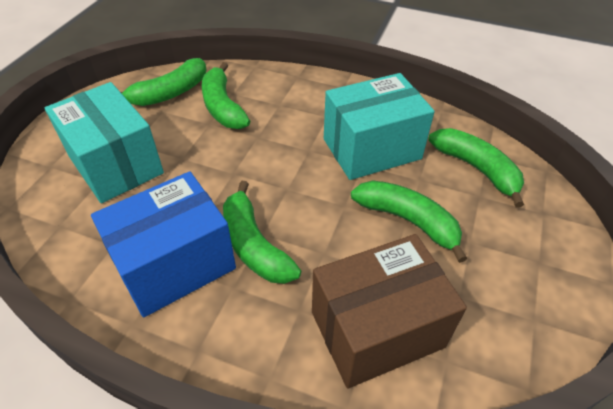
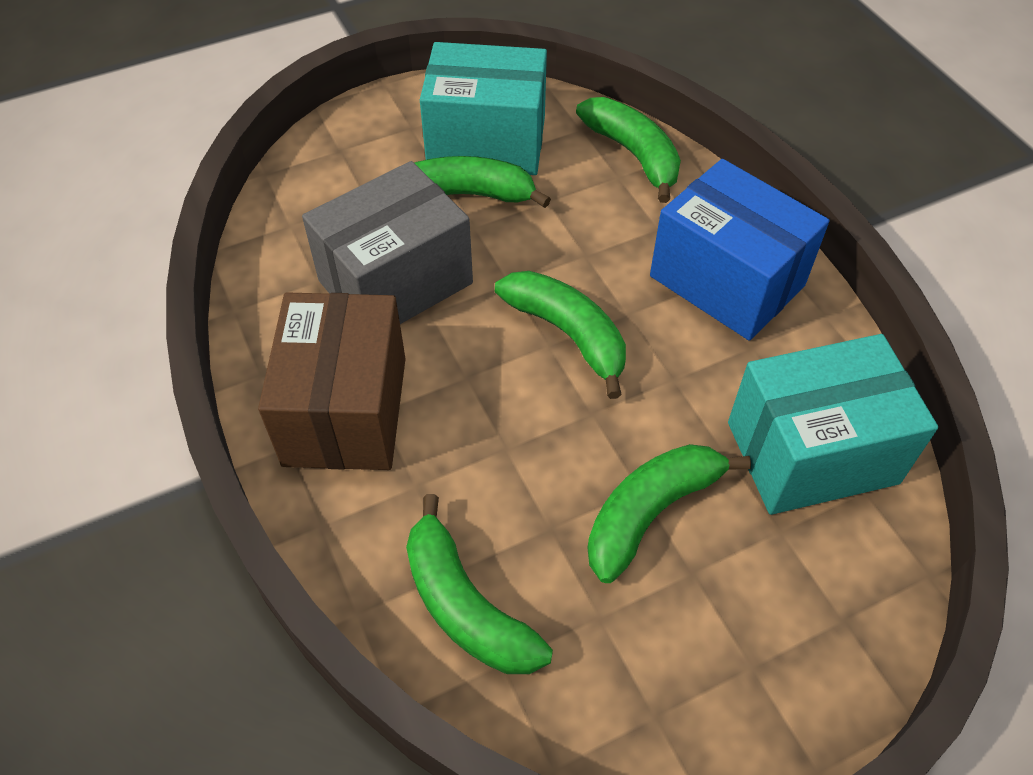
grey box: none = 0 -> [302,161,473,324] = 1

